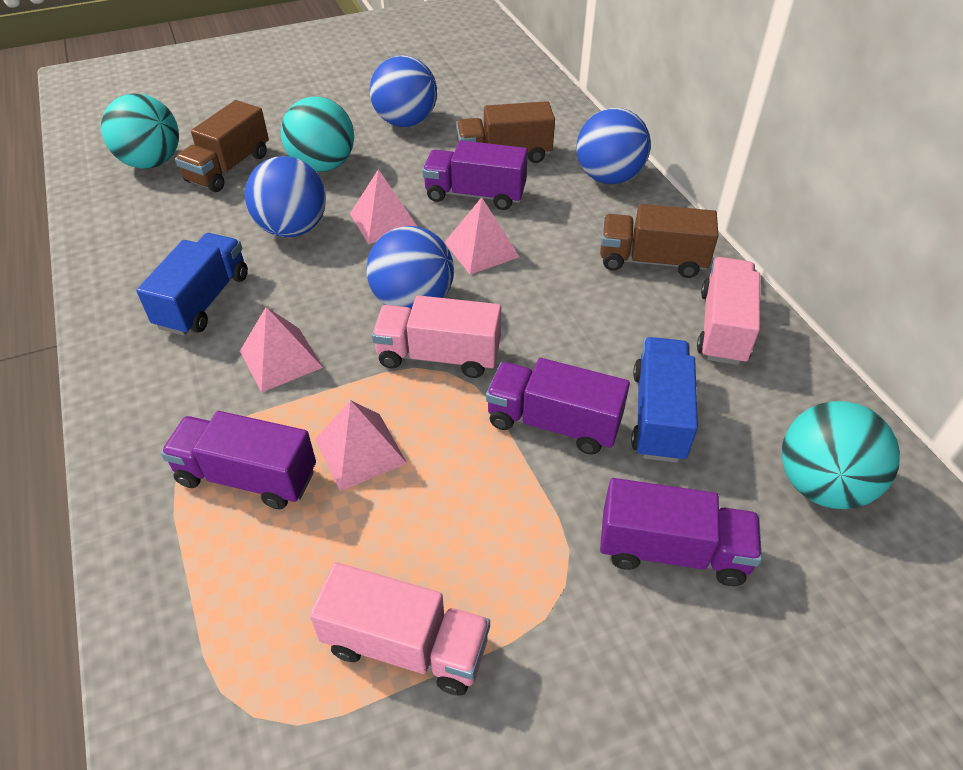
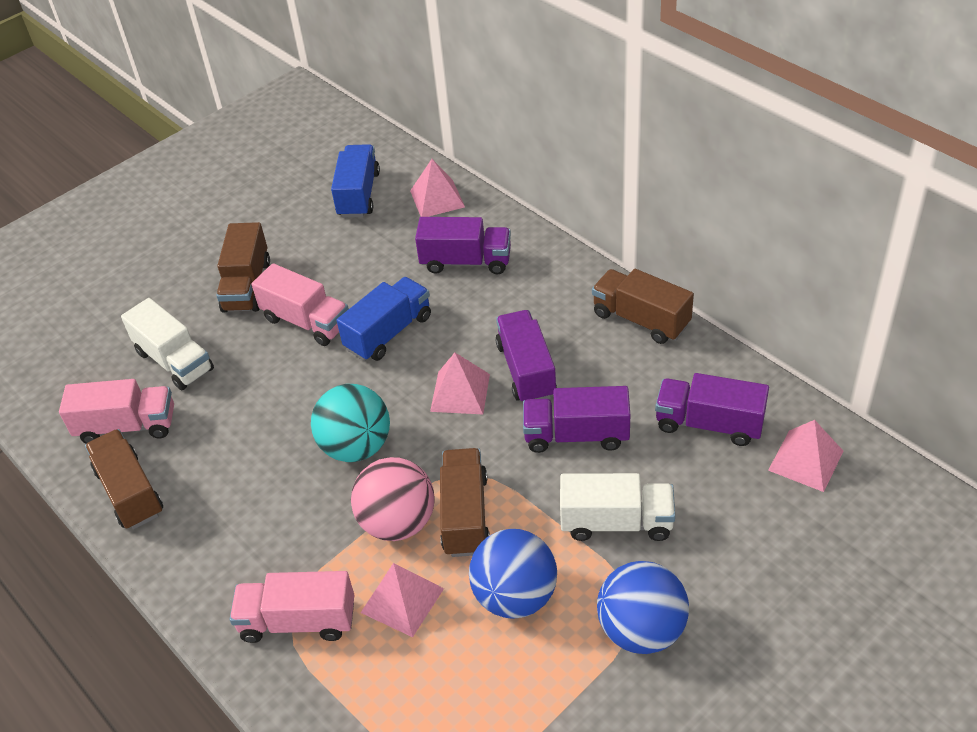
blue ball: [245,156,326,237] [366,226,454,309] [370,55,437,127] [576,108,651,184] = 4 -> [469,529,557,619] [597,561,689,654] = 2
brown truck: [175,100,269,192] [456,101,555,163] [600,204,719,278] = 3 -> [85,429,163,529] [216,222,270,313] [440,448,490,557] [592,269,694,344] = 4
pink ball: none = 0 -> [351,457,435,541] = 1
turquoise ball: [101,93,179,169] [281,97,354,172] [782,401,900,509] = 3 -> [311,384,390,462] = 1
white truck: none = 0 -> [121,298,214,390] [560,473,675,541] = 2

